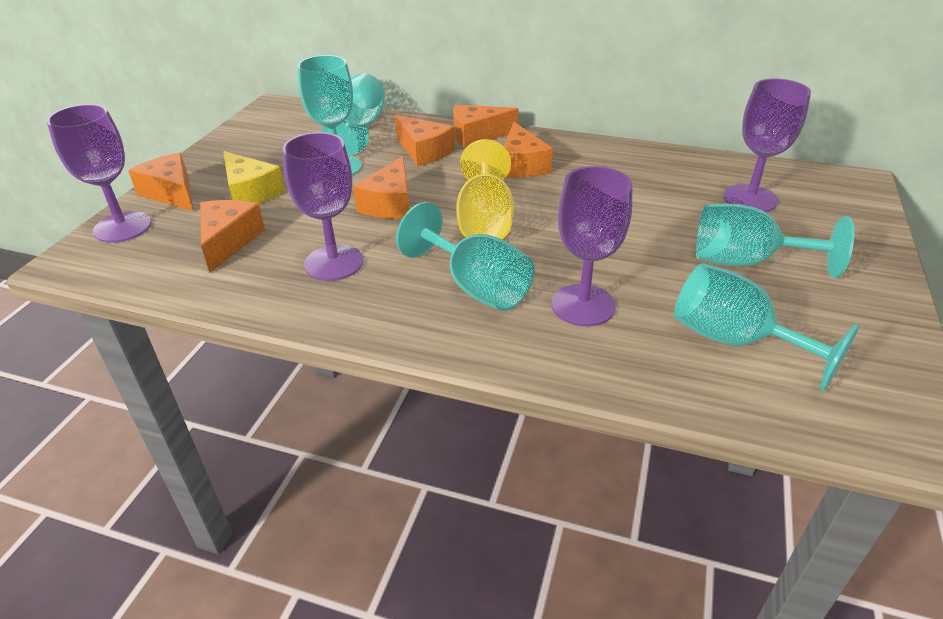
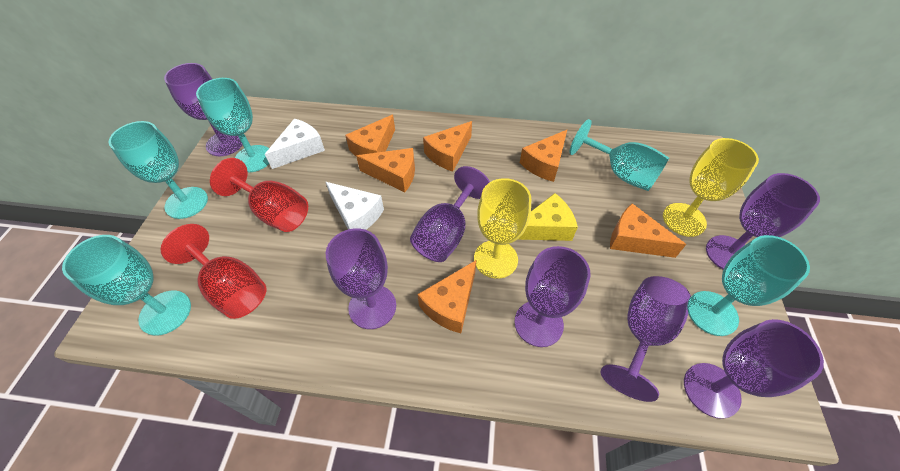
purple goblet: [47,104,151,243] [282,132,363,281] [551,166,633,327] [723,78,811,212] = 4 -> [164,63,242,156] [326,228,396,329] [410,166,490,262] [514,246,590,347] [600,276,691,402] [684,319,824,419] [706,173,820,270] = 7
red goblet: none = 0 -> [160,224,267,319] [210,158,308,232] = 2
white cheese: none = 0 -> [265,118,325,169] [326,182,384,230] = 2
yellow goblet: [456,139,514,239] = 1 -> [474,178,531,279] [663,138,759,237] = 2

